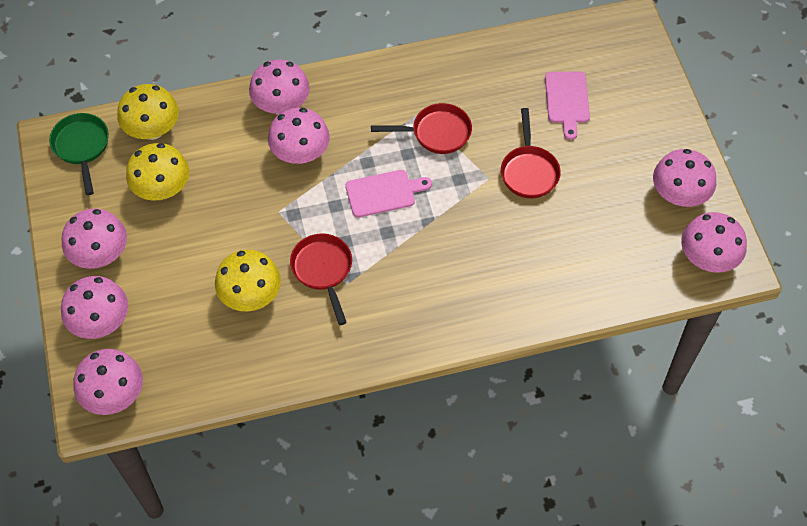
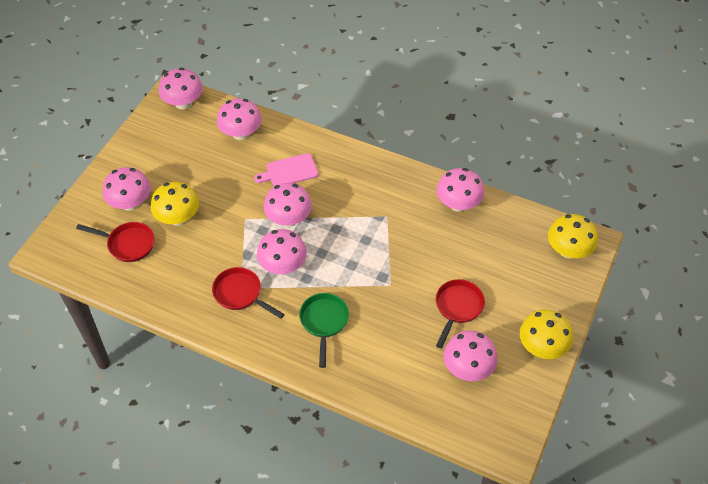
pink cutting board: [345,170,432,218] [545,71,590,140] = 2 -> [254,153,318,186] = 1

